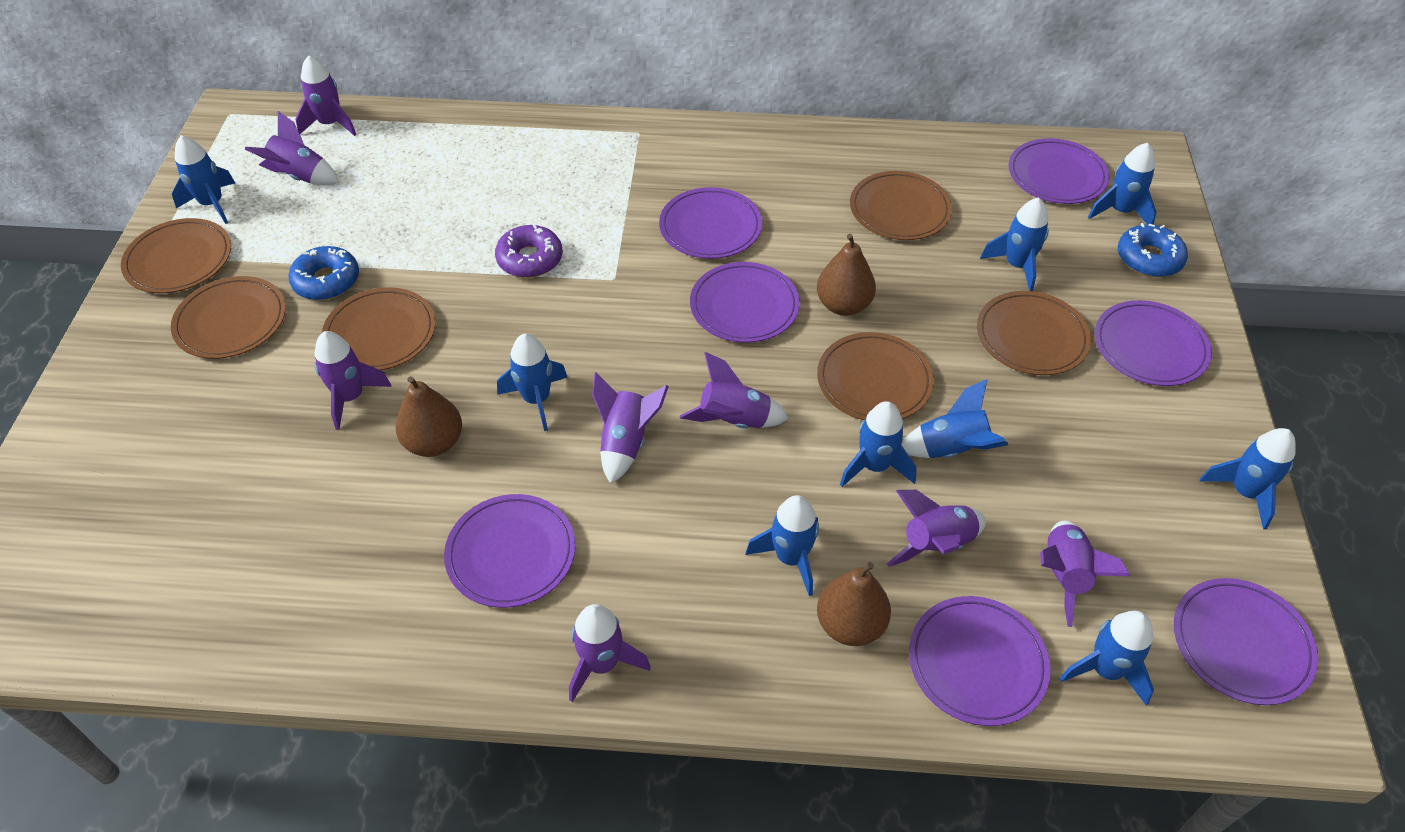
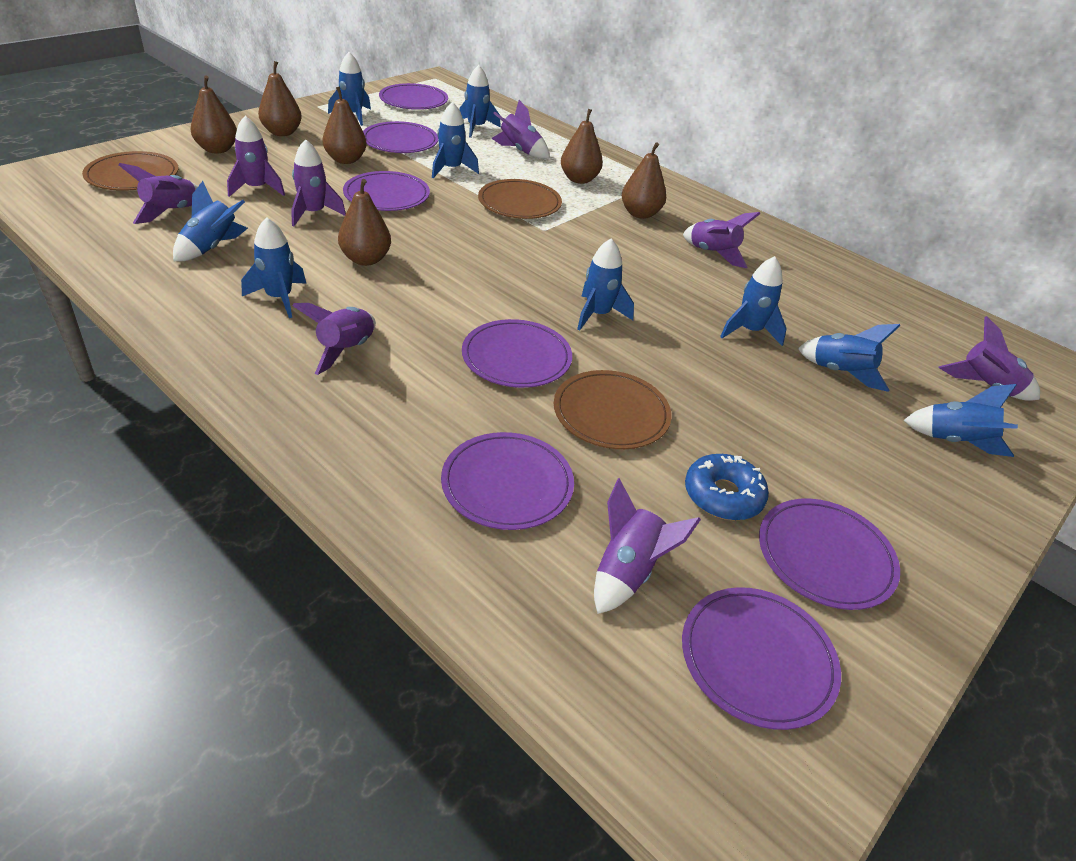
blue donut: [288,246,359,300] [1118,223,1188,277] = 2 -> [685,454,769,520] = 1
brown pear: [395,376,462,457] [817,234,876,316] [817,562,891,646] = 3 -> [191,76,237,153] [258,61,302,136] [322,86,367,164] [338,179,391,266] [561,109,603,184] [622,142,666,219] = 6
brown plate: [121,218,231,293] [171,276,286,359] [322,287,436,370] [817,332,934,420] [850,171,952,240] [977,291,1091,375] = 6 -> [82,151,178,191] [478,179,562,219] [554,370,672,449] = 3
purple donut: [495,225,562,278] = 1 -> none = 0

